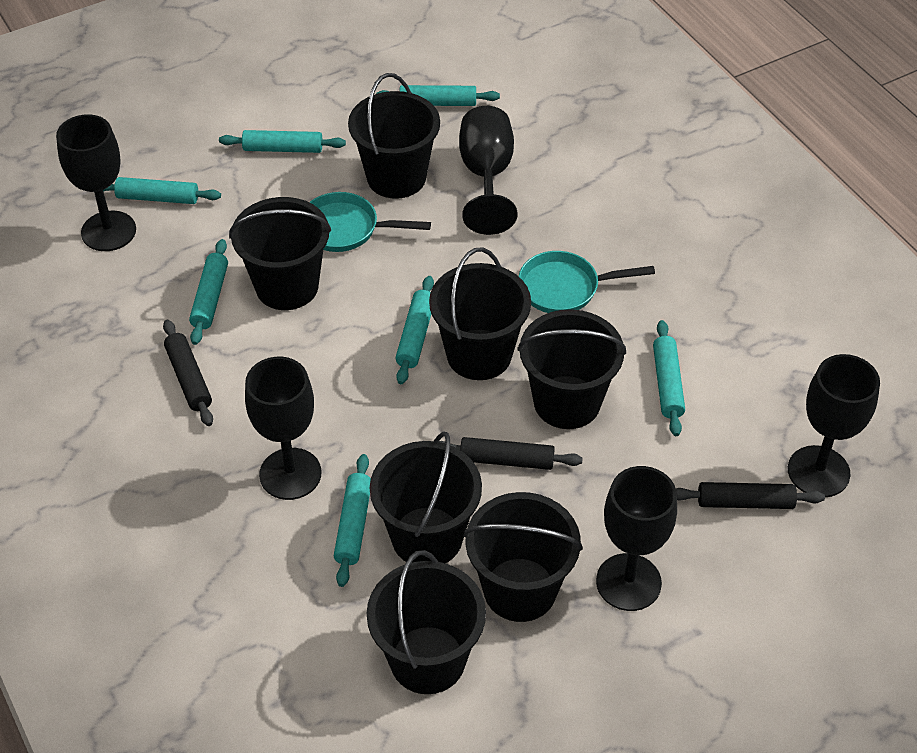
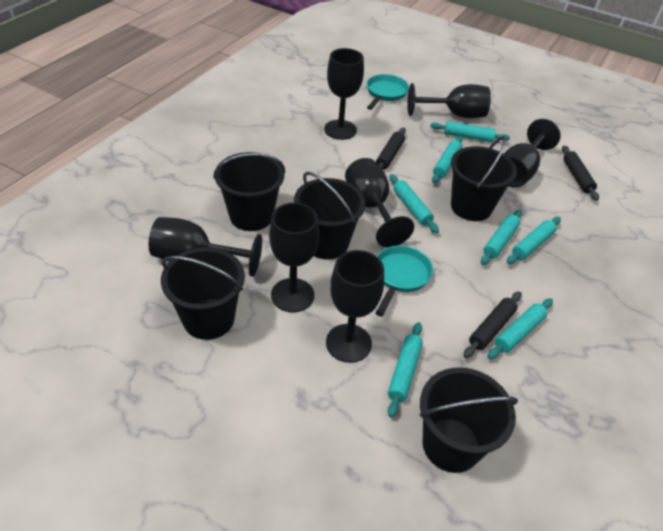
black bucket: [229,197,331,310] [348,73,440,199] [367,550,486,694] [370,431,482,563] [429,247,531,380] [464,492,583,622] [517,309,626,429] = 7 -> [161,247,245,340] [213,152,285,231] [294,172,366,259] [420,368,518,473] [451,136,517,221] = 5
black goblet: [56,114,136,251] [245,357,321,500] [459,106,517,235] [596,466,677,611] [788,354,880,497] = 5 -> [149,217,262,276] [269,203,319,312] [324,48,364,140] [326,250,384,363] [345,158,414,247] [408,83,491,118] [504,119,561,187] = 7

